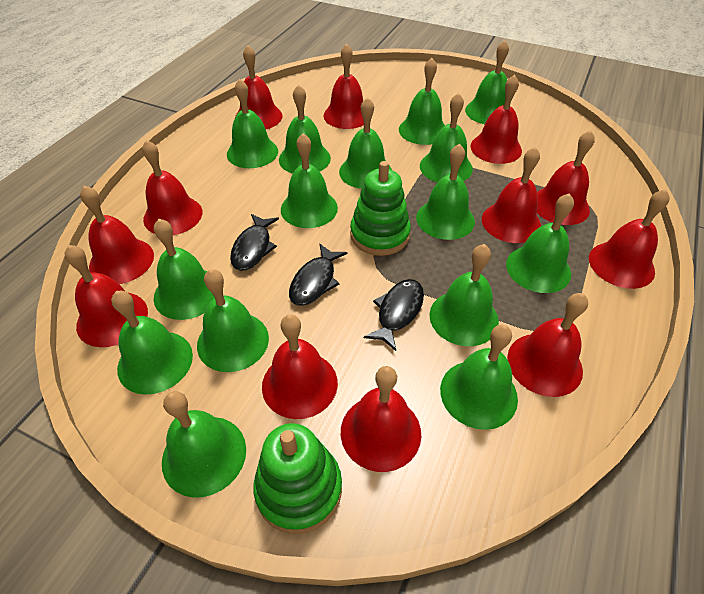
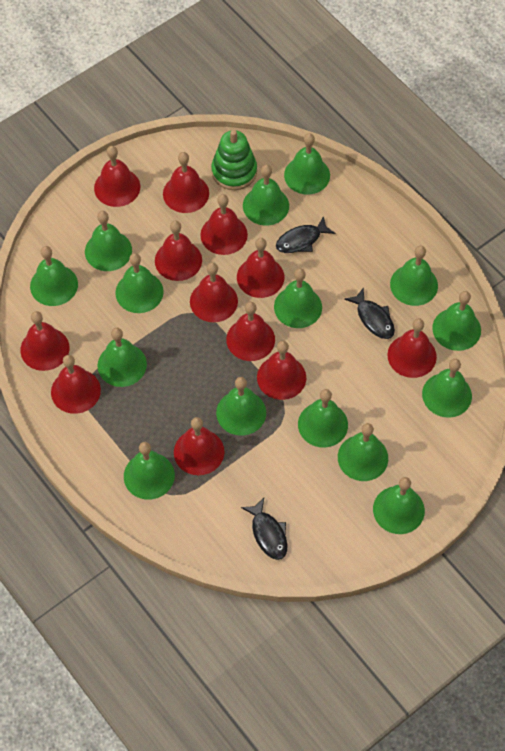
green stacking toy: [253,423,342,534] [350,161,411,256] = 2 -> [211,130,257,190] = 1

